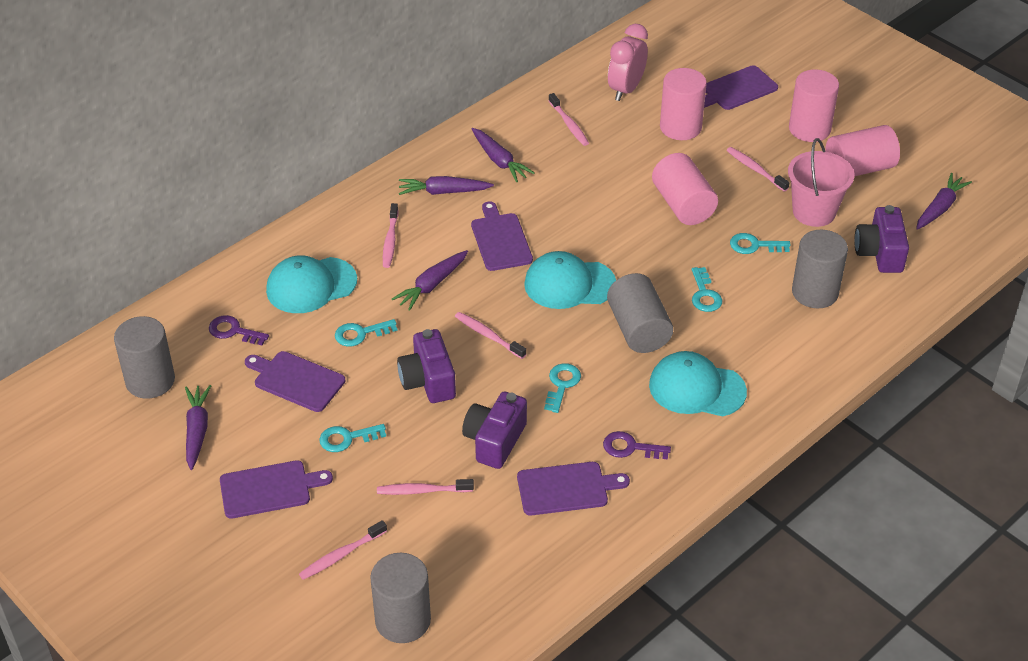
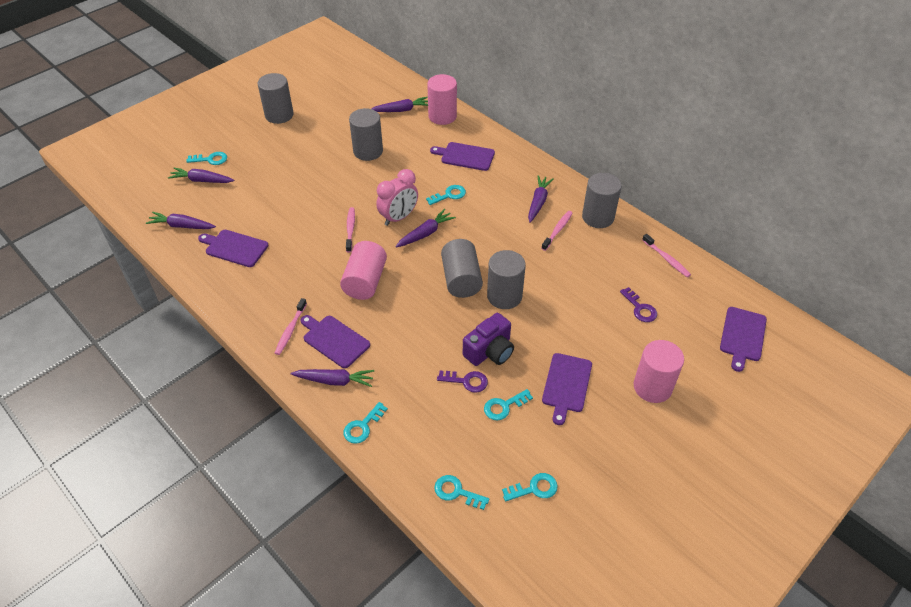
grey cylinder: [114,316,175,399] [370,553,431,643] [607,273,673,353] [792,230,848,308] = 4 -> [258,73,294,124] [349,108,383,161] [441,239,483,298] [487,250,526,309] [582,173,622,228] = 5
pink bucket: [788,138,854,227] = 1 -> none = 0
pink cylinder: [652,153,718,225] [660,68,707,140] [789,69,839,142] [825,125,900,176] = 4 -> [340,241,387,300] [427,74,457,125] [634,340,684,403] = 3
pink toothbrush: [299,520,387,580] [377,479,474,495] [383,203,398,268] [455,312,526,359] [548,93,589,146] [727,147,789,192] = 6 -> [275,298,307,355] [346,207,355,253] [541,211,572,251] [642,234,691,277] = 4
purple camera: [397,329,456,403] [462,392,527,469] [854,205,909,273] = 3 -> [463,313,514,366] = 1
purple carrot: [185,385,211,470] [392,250,468,311] [399,176,494,195] [472,128,535,182] [916,173,972,230] = 5 -> [146,212,216,229] [168,168,235,183] [291,369,374,387] [371,97,428,112] [395,209,456,248] [528,175,554,223] = 6
turquoise cap: [266,255,357,313] [524,251,616,309] [649,351,747,417] = 3 -> none = 0
turquoise key: [319,424,386,452] [335,319,398,347] [544,363,581,413] [692,267,722,312] [730,233,791,254] = 5 -> [186,152,227,165] [344,402,388,444] [426,185,466,205] [434,475,489,510] [484,389,533,420] [502,473,558,501] = 6

